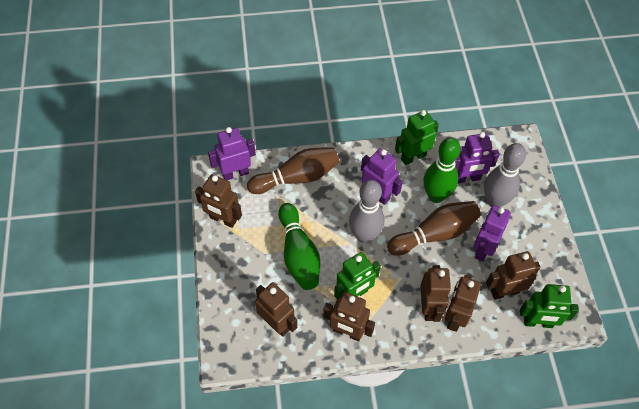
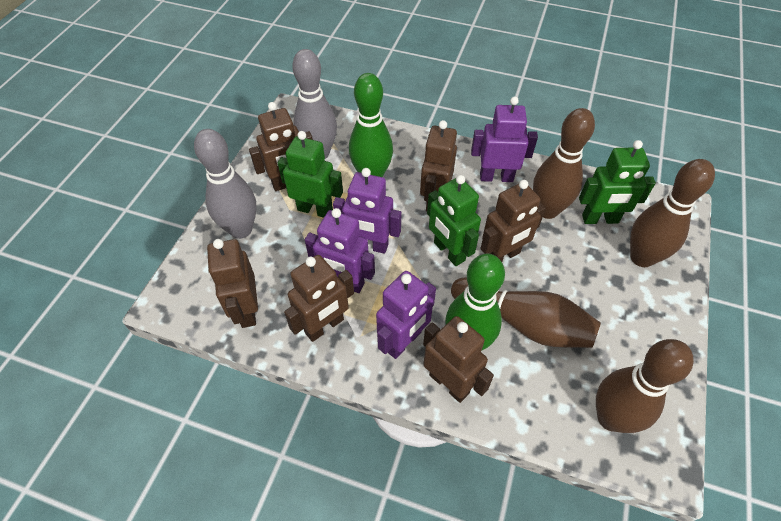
brown bowling pin: [247,147,339,194] [387,201,481,256] = 2 -> [451,277,601,348] [533,108,595,219] [596,339,694,433] [630,159,715,267] = 4

